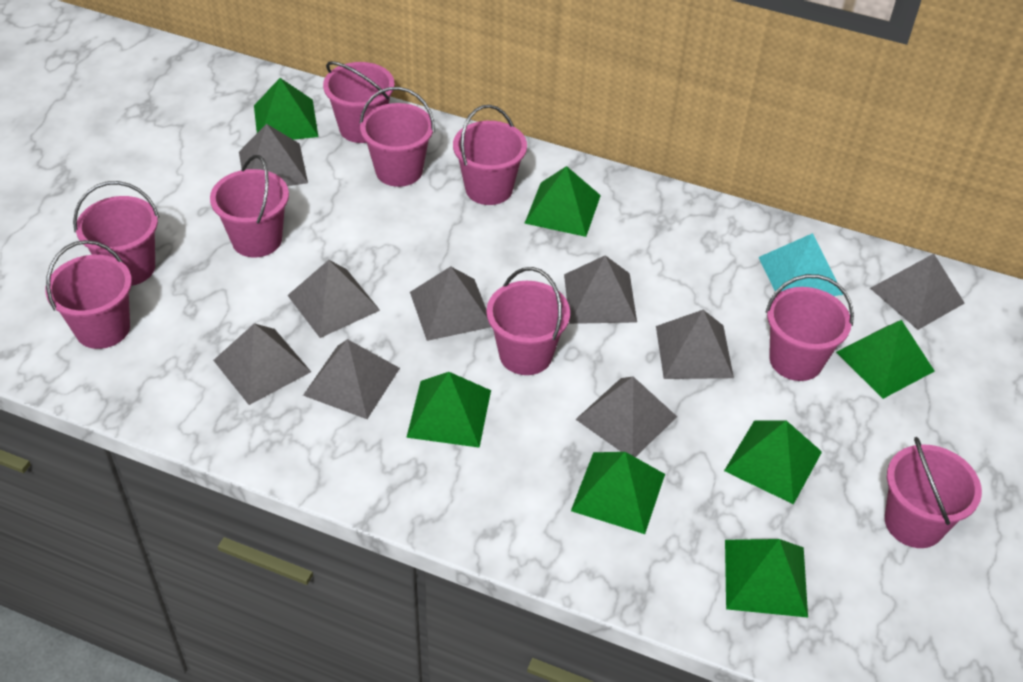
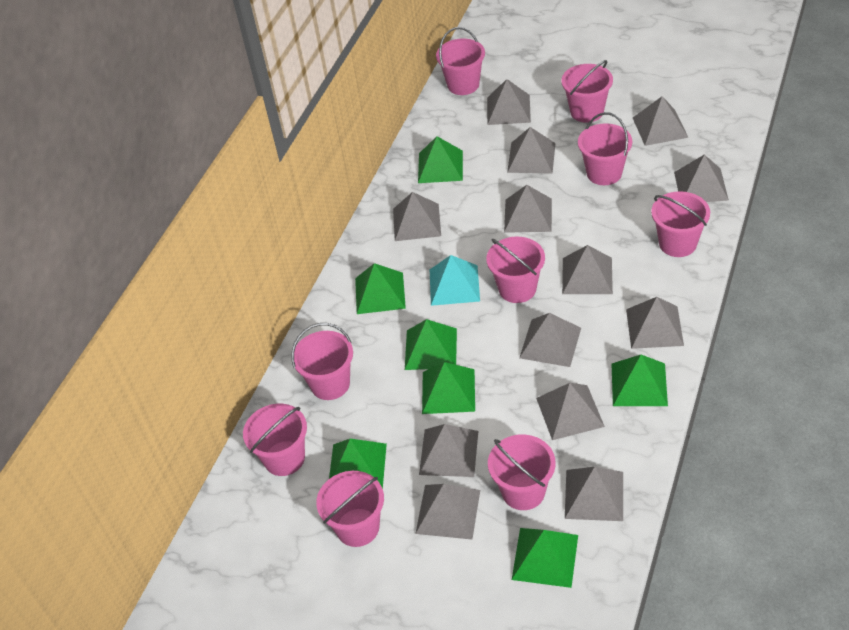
grey pyramid: [213,323,311,405] [239,124,308,186] [287,260,380,338] [303,339,400,419] [410,266,491,341] [564,255,637,324] [575,376,677,457] [656,310,734,379] [870,254,965,330] = 9 -> [393,192,441,241] [415,484,480,539] [419,424,478,477] [487,79,531,125] [504,185,552,233] [507,127,555,174] [519,313,581,367] [536,383,605,440] [562,245,613,294] [565,467,623,521] [626,297,684,349] [633,96,688,146] [674,155,729,202] = 13

